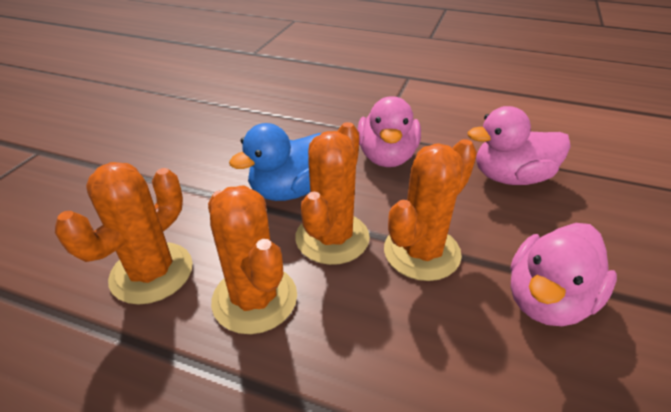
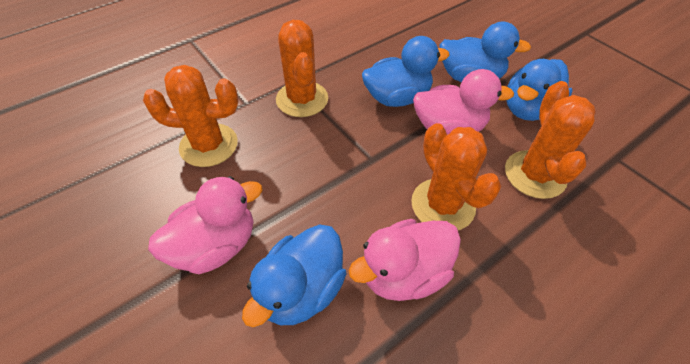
blue duck: [229,123,322,201] = 1 -> [242,224,347,327] [362,36,450,107] [439,21,531,82] [506,59,573,121] = 4

